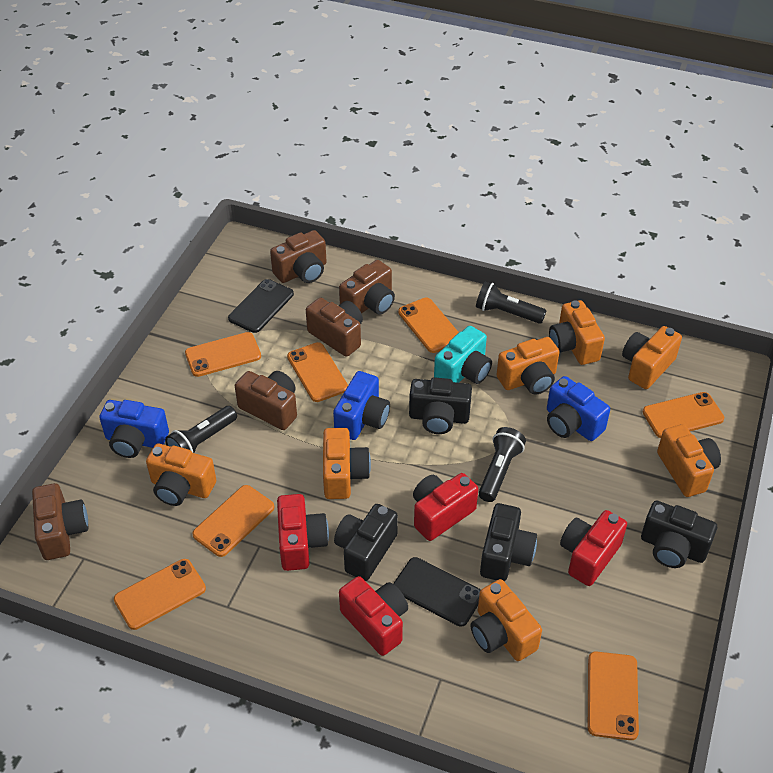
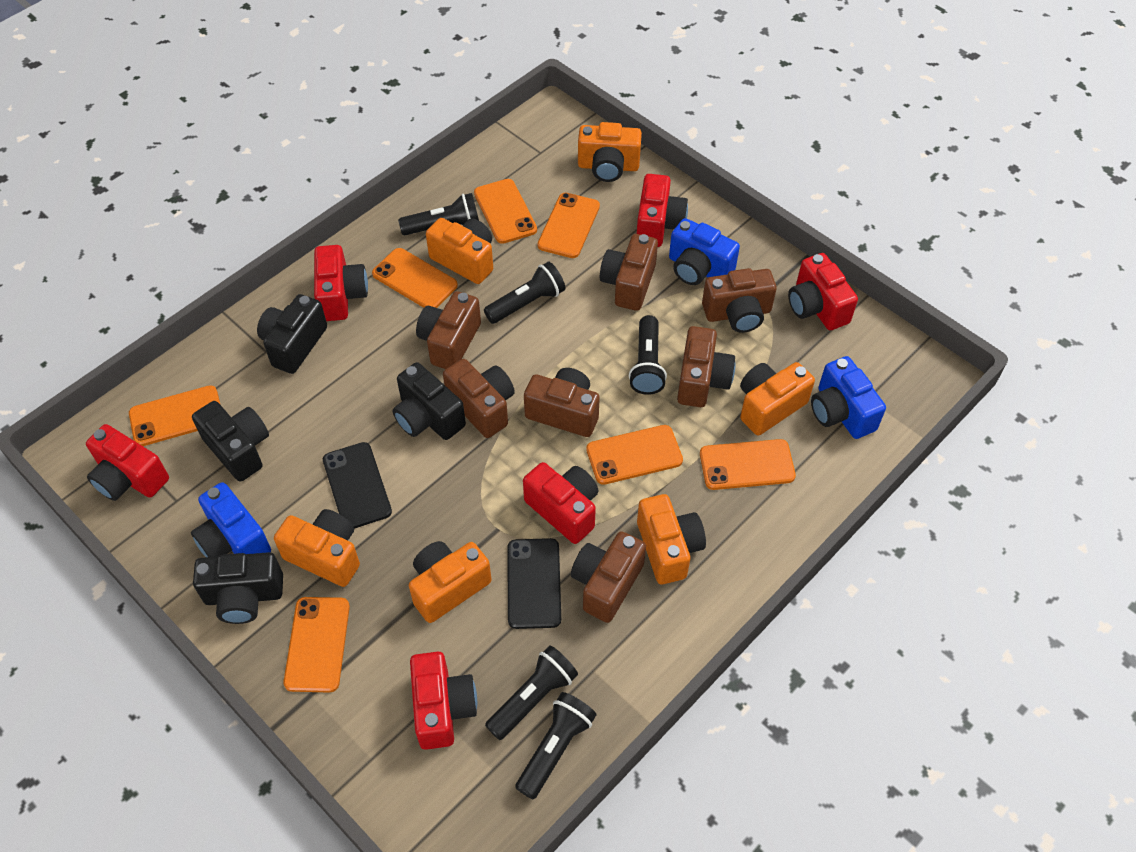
black flashlight: [165,406,237,453] [476,282,546,324] [479,427,526,502] = 3 -> [398,193,479,235] [484,262,565,324] [485,645,578,740] [515,692,597,799] [629,315,667,395] = 5
brown camera: [32,483,88,560] [235,371,297,430] [270,230,327,283] [306,298,363,357] [339,260,395,315] = 5 -> [416,291,481,369] [443,359,515,438] [524,368,600,437] [571,531,646,623] [600,234,658,311] [677,326,735,407] [702,268,777,333] = 7
orange camera: [146,443,216,506] [323,428,371,499] [470,579,542,661] [496,337,559,394] [549,300,605,365] [622,326,682,389] [657,424,721,497] = 7 -> [274,509,360,587] [409,541,492,623] [426,218,493,284] [578,122,642,182] [637,494,706,584] [740,362,815,435] = 6
red camera: [277,494,329,571] [339,576,408,656] [413,473,478,541] [560,510,627,586] = 4 -> [86,424,169,501] [314,245,368,321] [410,652,477,750] [523,462,598,544] [637,174,688,247] [788,253,858,330] = 6
turquoise camera: [434,326,492,384] = 1 -> none = 0

